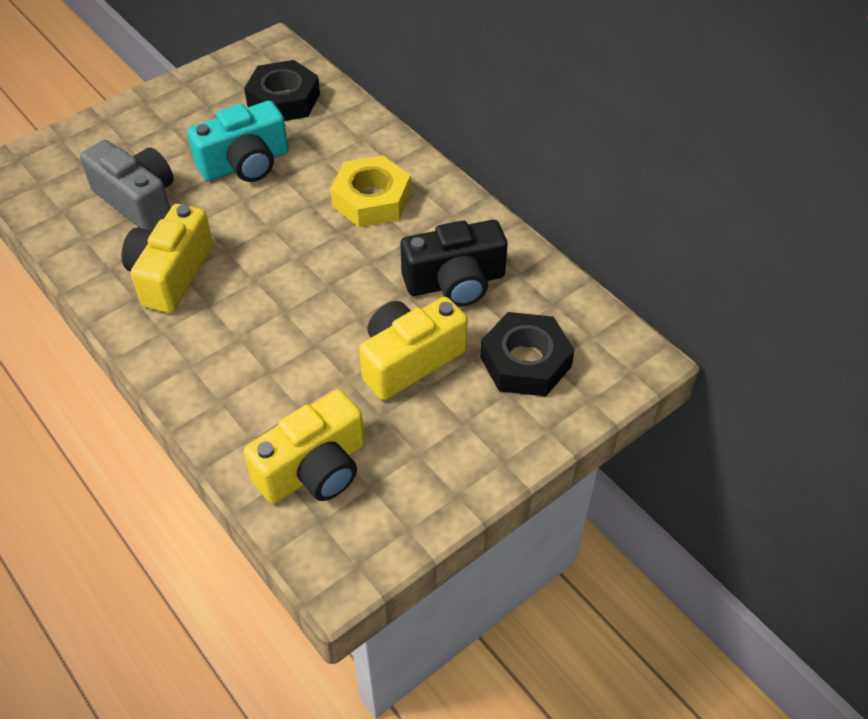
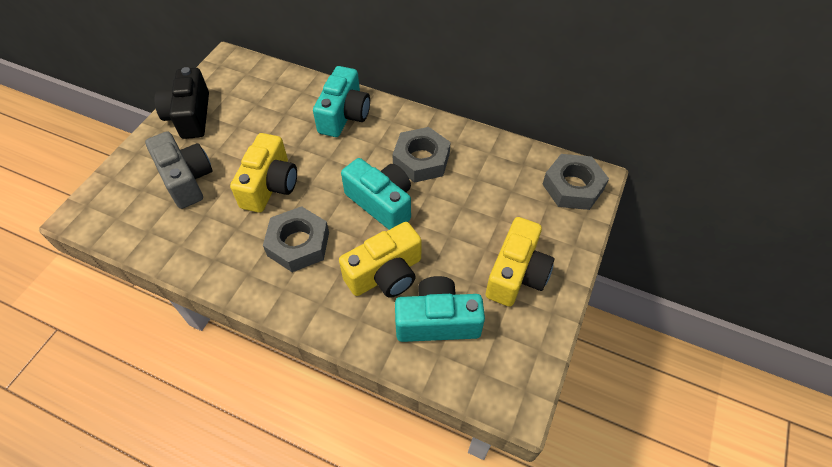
black nut: [244,60,320,121] [480,312,574,396] = 2 -> none = 0
grey nut: none = 0 -> [263,206,329,272] [392,127,451,183] [543,154,609,210] = 3
turquoise camera: [187,101,288,182] = 1 -> [313,66,370,137] [341,158,411,230] [395,276,485,342] = 3
yellow nut: [330,155,411,227] = 1 -> none = 0

